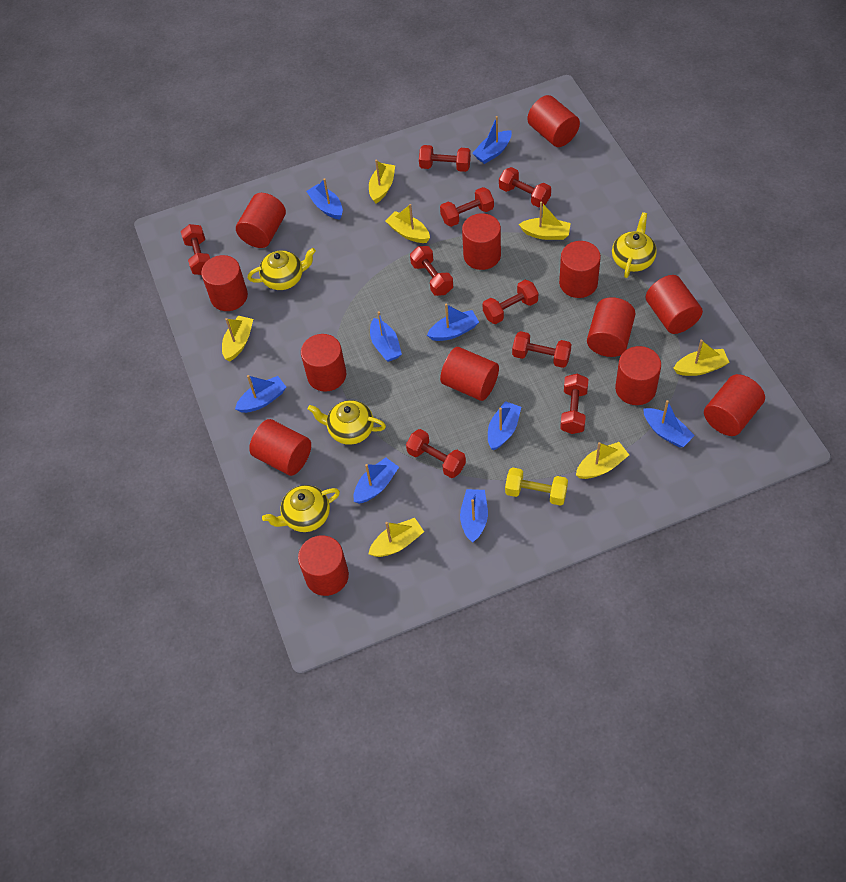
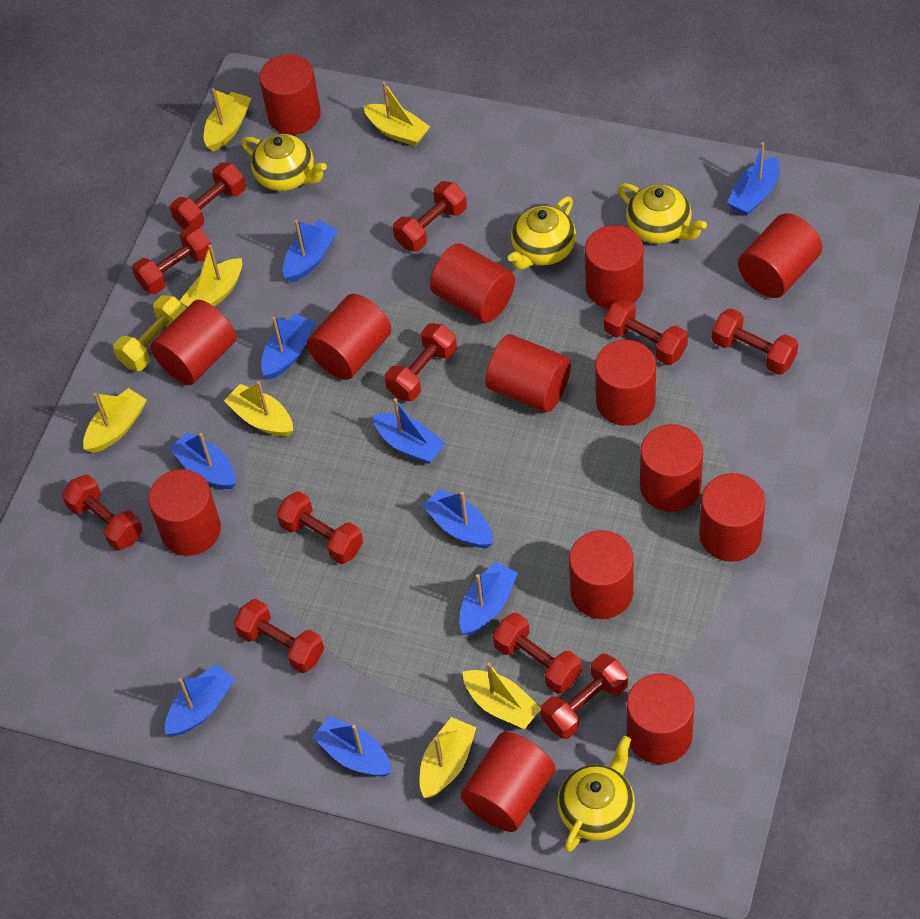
red cylinder: [201,255,248,311] [236,193,286,248] [249,419,311,476] [298,535,349,596] [301,334,346,392] [440,347,499,401] [462,213,501,270] [527,95,580,147] [559,241,601,298] [587,297,636,357] [615,346,661,405] [646,275,703,334] [704,374,765,436] = 13 -> [148,469,221,556] [151,300,236,385] [259,54,321,135] [307,294,392,380] [430,243,515,323] [461,732,555,832] [485,334,571,412] [569,530,633,619] [585,225,644,309] [595,340,656,426] [627,673,694,764] [640,424,703,512] [699,473,766,562] [738,213,822,298] = 14
red dumbbell: [181,224,210,275] [406,429,466,478] [410,246,453,296] [419,145,471,172] [440,187,494,227] [483,280,538,324] [499,167,551,208] [512,331,571,368] [560,374,588,434] = 9 -> [62,475,142,551] [132,226,211,294] [170,162,246,230] [234,599,324,673] [276,491,363,564] [385,323,457,401] [393,181,467,251] [493,613,582,694] [541,654,628,739] [604,298,688,365] [712,308,798,375] = 11

